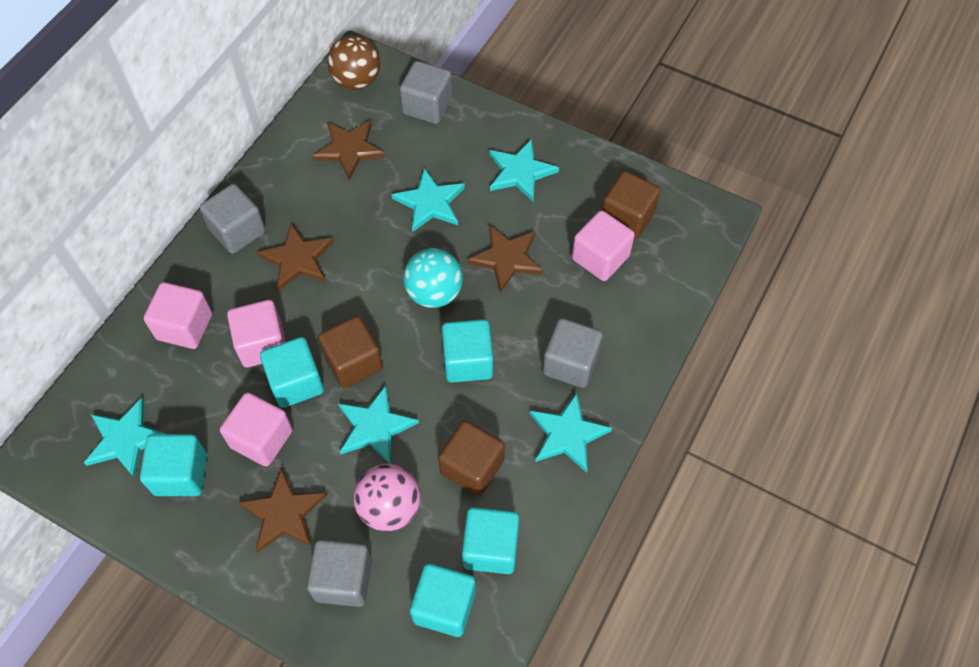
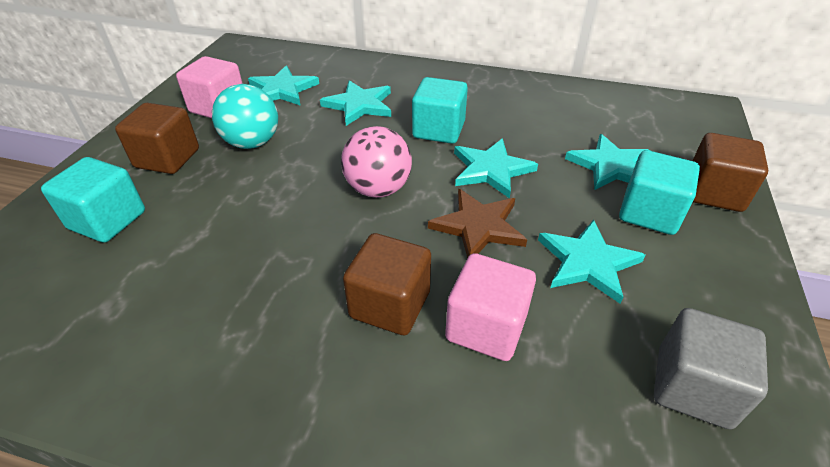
brown ball: [327,35,380,90] = 1 -> none = 0
brown star: [239,468,327,553] [257,223,334,291] [312,120,386,180] [467,225,543,293] = 4 -> [428,189,527,258] = 1
grey cube: [200,184,266,254] [307,539,372,607] [400,61,453,124] [543,318,603,388] = 4 -> [654,308,768,429] = 1
pink cube: [144,282,212,349] [220,392,293,467] [227,300,286,367] [572,210,635,281] = 4 -> [176,56,243,118] [445,253,536,361] = 2
turquoise cube: [140,434,207,496] [260,337,324,408] [410,563,476,637] [442,319,493,383] [462,507,520,574] = 5 -> [41,157,145,243] [412,77,468,144] [619,150,700,235] = 3

